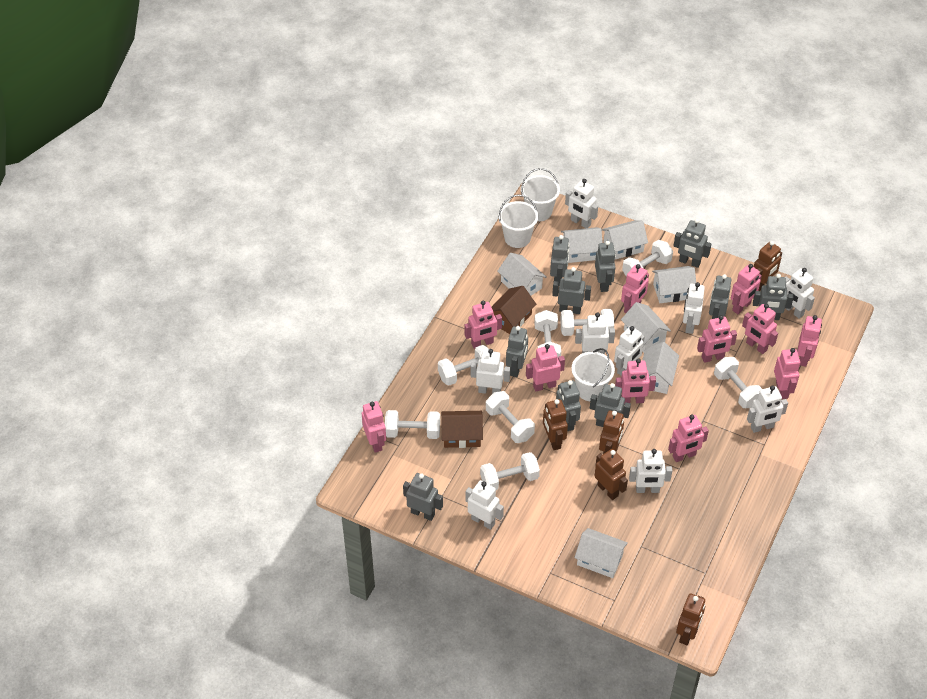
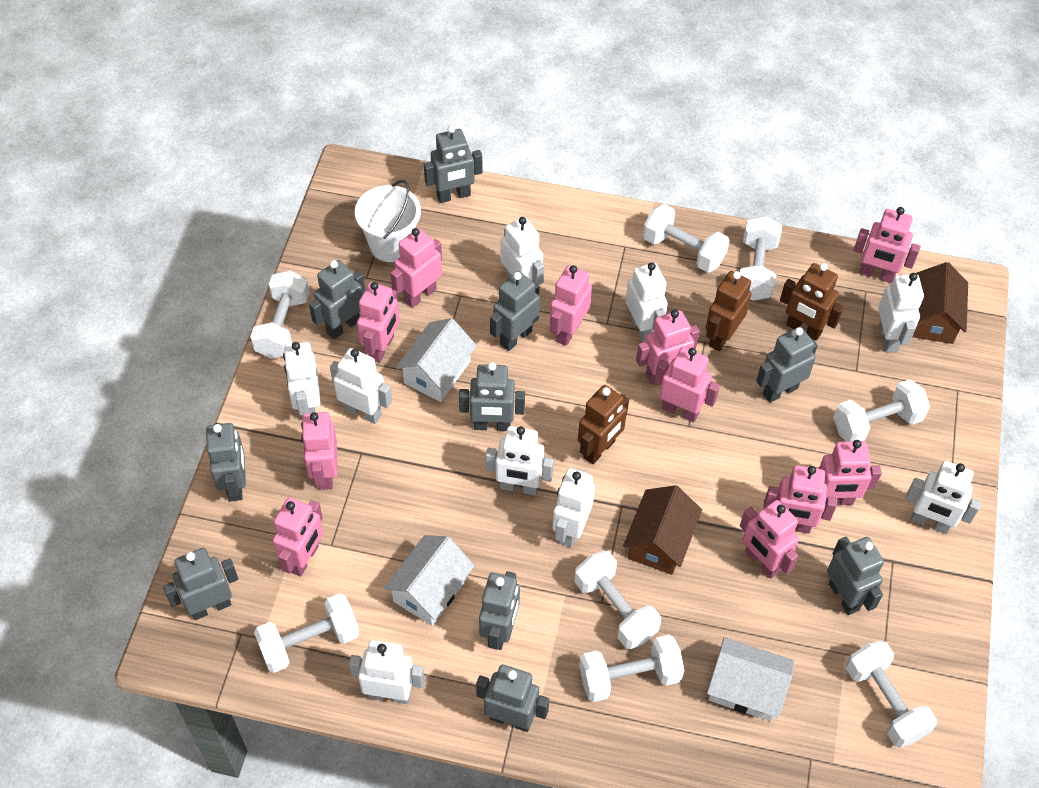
brown robot: [543,399,568,450] [595,449,628,500] [599,410,624,454] [676,593,705,645] [754,241,782,291] = 5 -> [578,385,629,464] [706,271,752,351] [780,263,844,341] = 3
white bucket: [498,194,538,248] [521,168,560,221] [571,348,615,401] = 3 -> [355,180,421,262] = 1
white house: [497,253,547,295] [561,227,603,263] [574,528,628,578] [602,220,648,259] [621,302,671,352] [643,342,679,394] [652,266,696,303] = 7 -> [384,535,475,626] [396,318,477,402] [707,637,794,721] = 3

